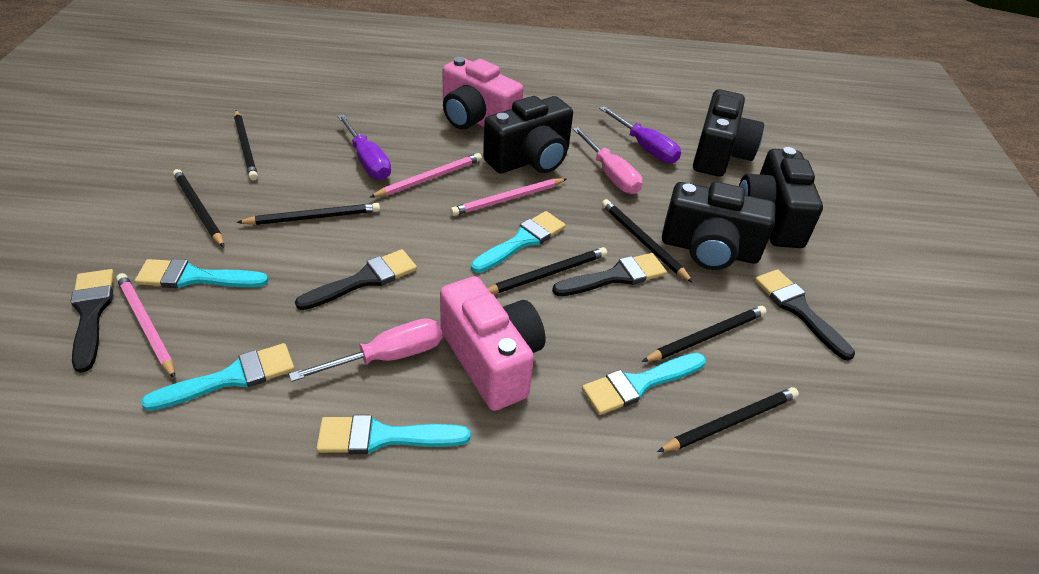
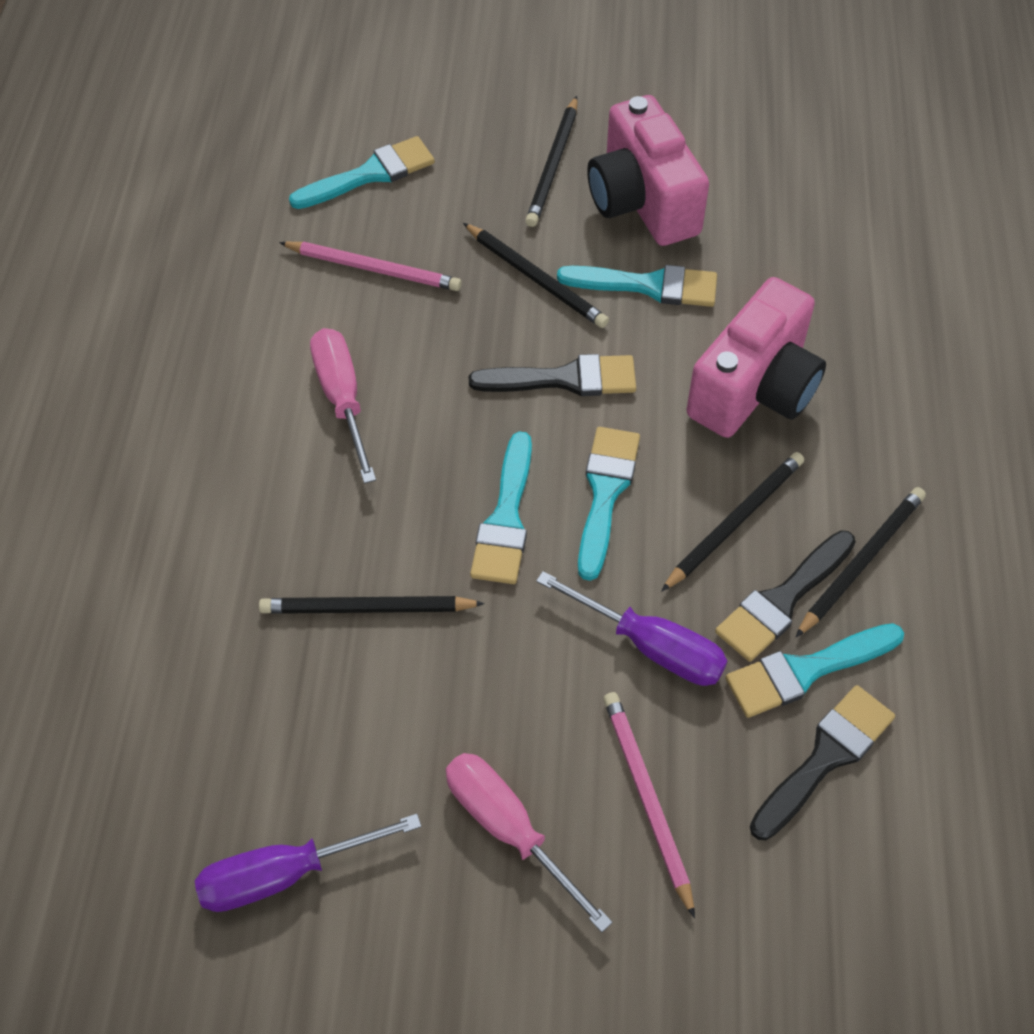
black brush: [71,269,114,373] [295,249,417,310] [552,253,667,296] [755,269,855,361] = 4 -> [469,354,636,396] [715,530,856,662] [750,685,895,840] = 3
black camera: [483,96,573,174] [662,182,776,270] [693,89,764,177] [739,147,823,248] = 4 -> none = 0
black pencil: [173,169,224,247] [234,110,258,181] [236,203,380,225] [487,247,607,294] [602,199,693,283] [642,306,766,362] [657,387,799,452] = 7 -> [259,596,485,614] [463,223,609,328] [525,96,578,227] [661,452,804,592] [796,487,926,637] = 5
pink pencil: [116,273,175,378] [369,153,482,198] [450,178,566,216] = 3 -> [279,242,462,291] [603,692,695,918] = 2

